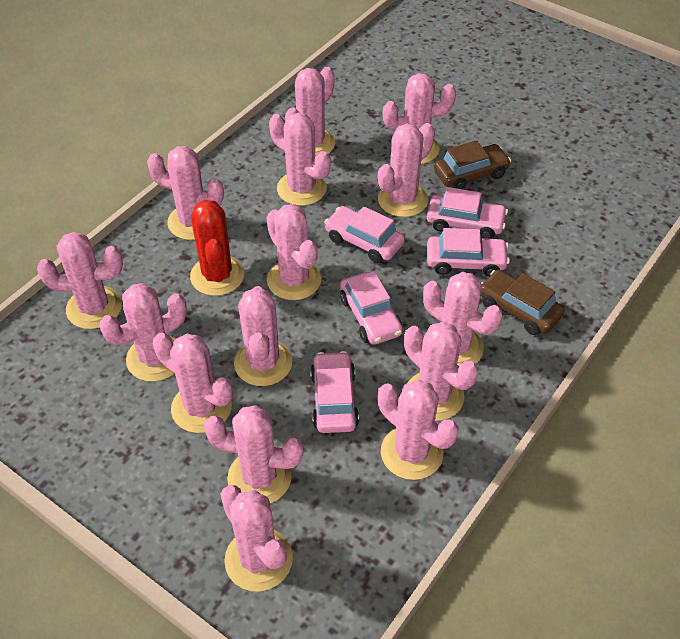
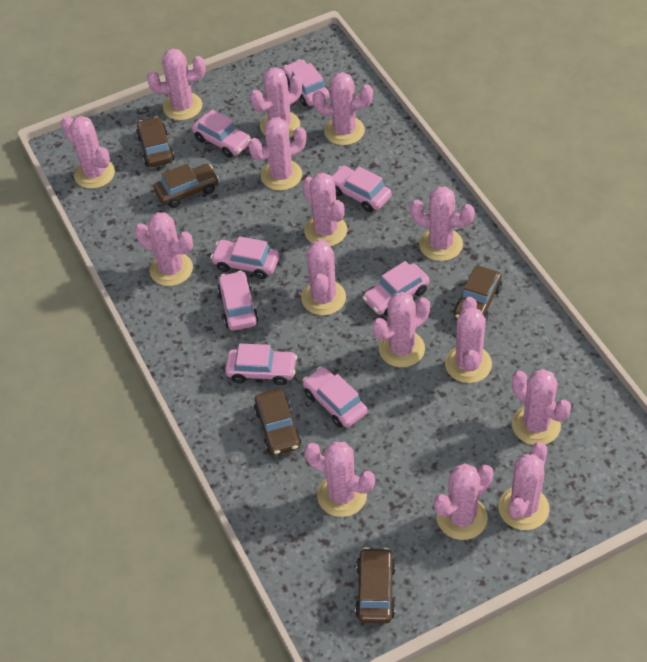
brown car: [434,140,511,189] [481,270,565,335] = 2 -> [136,117,175,167] [154,164,219,208] [254,389,301,455] [355,547,396,624] [454,266,502,321] = 5
pink car: [310,351,359,433] [324,206,405,263] [340,271,403,345] [427,187,508,239] [427,228,510,277] = 5 -> [192,109,251,158] [210,236,279,279] [217,271,259,331] [225,344,297,385] [283,59,330,106] [303,366,367,428] [332,166,392,212] [363,261,430,316] = 8
red cactus: [190,200,244,296] = 1 -> none = 0

